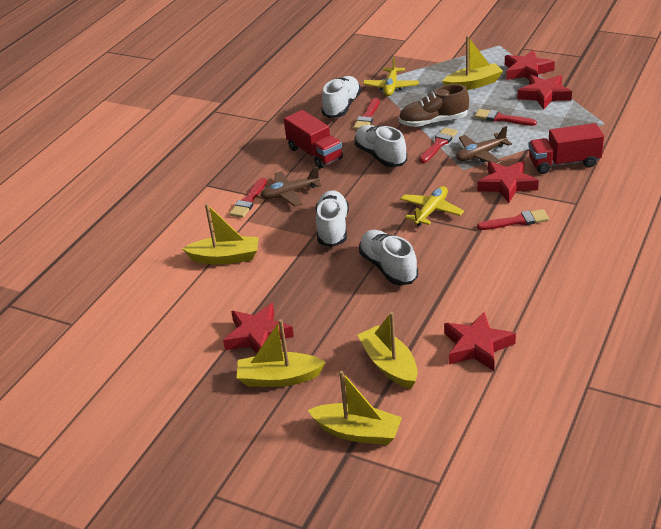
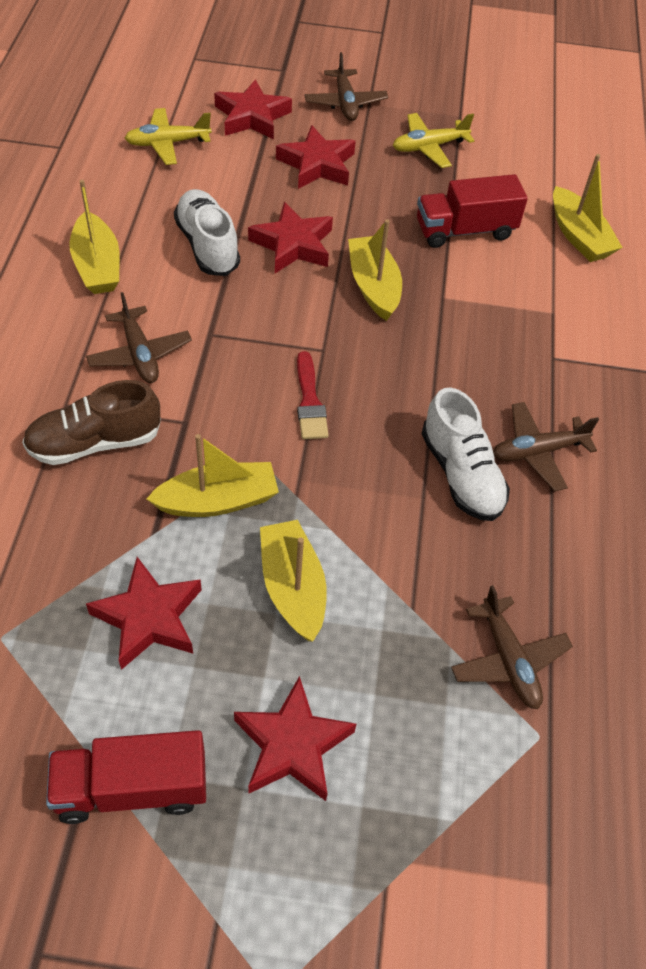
brown plane: [260,167,321,207] [456,126,512,164] = 2 -> [86,292,192,383] [304,52,388,121] [451,585,573,709] [493,402,599,491] = 4
red brush: [229,178,267,218] [353,98,380,130] [419,127,458,163] [474,109,537,126] [477,209,549,230] = 5 -> [297,351,329,439] = 1
white shoe: [316,190,349,247] [321,76,361,118] [355,125,407,167] [359,230,418,285] = 4 -> [174,189,240,276] [422,387,510,521] = 2

